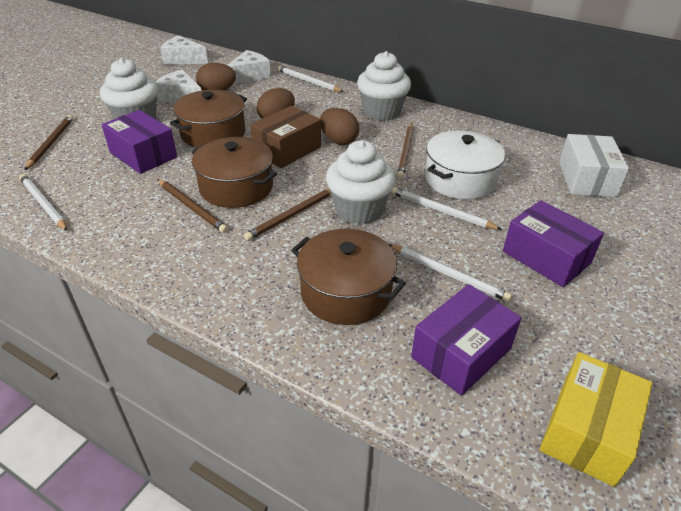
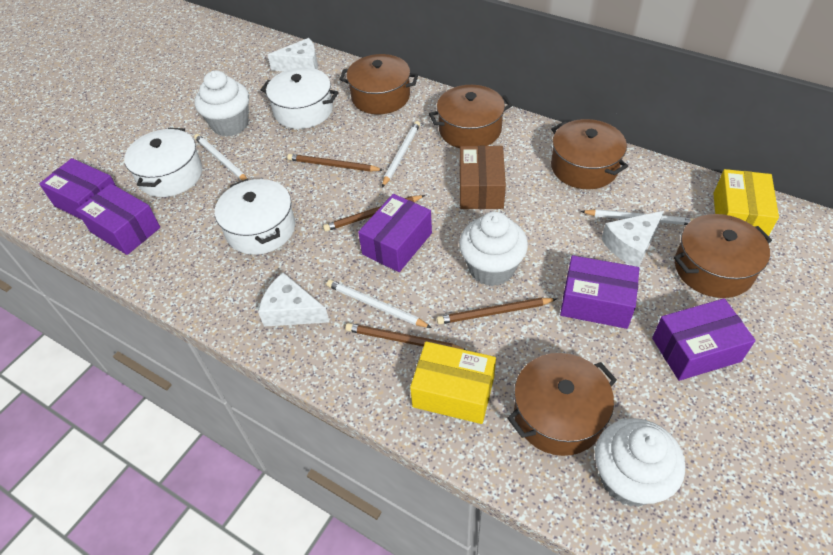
brown egg: [196,63,236,90] [257,88,295,119] [320,108,359,145] = 3 -> none = 0
brown pot: [170,90,247,148] [192,137,277,208] [291,229,406,325] = 3 -> [339,54,418,114] [429,85,512,148] [507,353,617,456] [551,119,628,189] [674,214,772,298] = 5
purple box: [102,110,177,174] [411,284,522,396] [503,200,604,287] = 3 -> [39,158,116,220] [76,184,160,255] [358,194,432,272] [560,255,640,329] [652,298,756,381] = 5
white box: [559,134,629,197] = 1 -> none = 0
white pot: [425,131,506,199] = 1 -> [124,128,202,197] [215,179,295,255] [261,67,338,129] = 3
yellow box: [540,352,652,487] = 1 -> [410,342,496,424] [713,169,779,236] = 2

